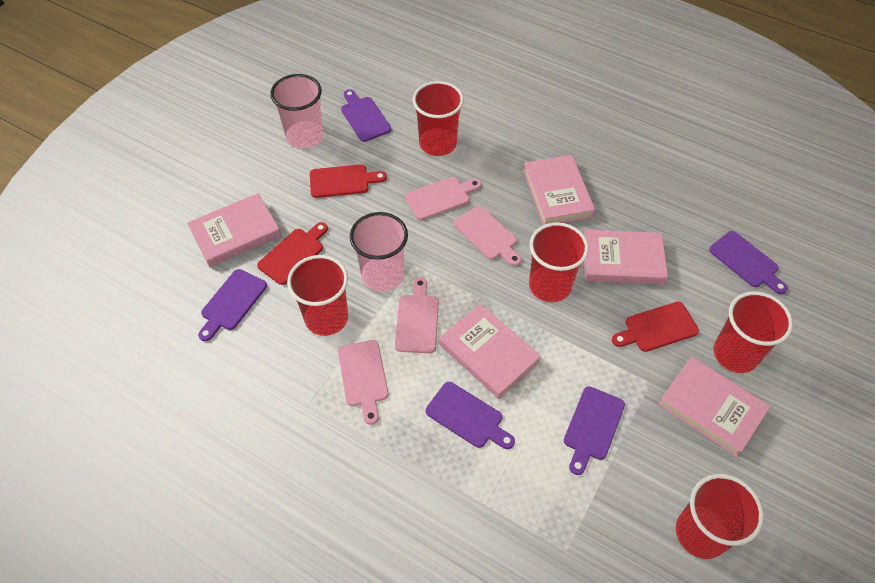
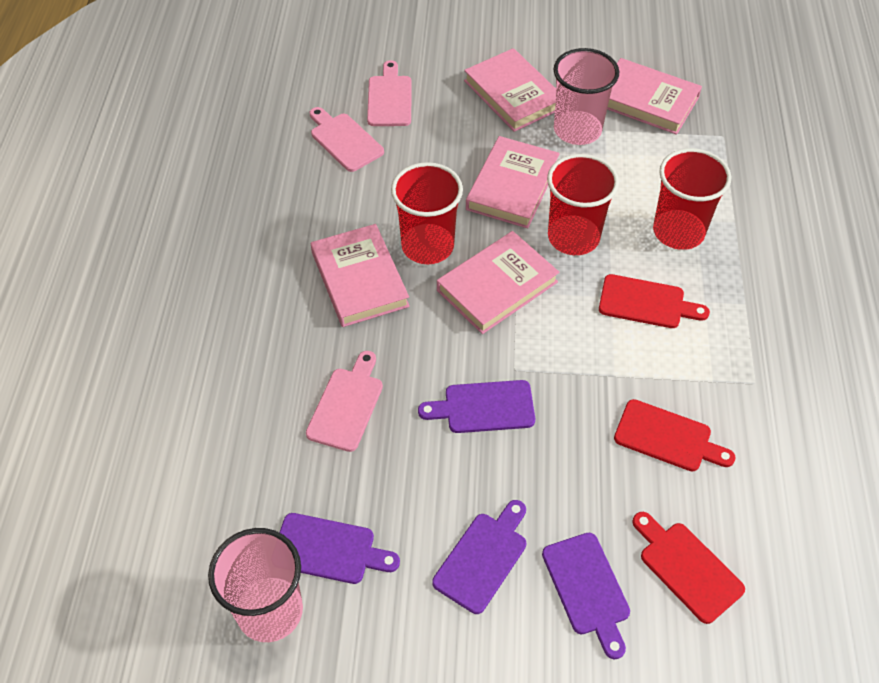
pink cutting board: [338,340,389,425] [395,278,439,353] [405,177,481,220] [454,206,522,266] = 4 -> [306,351,383,452] [310,107,384,172] [367,60,412,126] = 3
purple cutting board: [198,269,267,342] [341,89,391,142] [426,382,515,449] [564,386,625,475] [709,231,788,294] = 5 -> [279,513,400,584] [418,380,535,433] [432,500,526,614] [542,533,630,659] = 4
red cup: [287,255,348,336] [412,81,464,156] [529,222,589,302] [676,474,764,559] [714,292,793,373] = 5 -> [391,162,463,264] [547,154,619,255] [653,148,731,250] = 3

